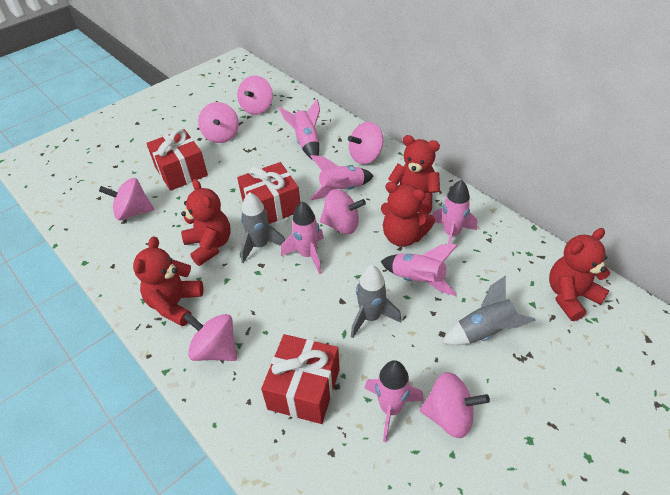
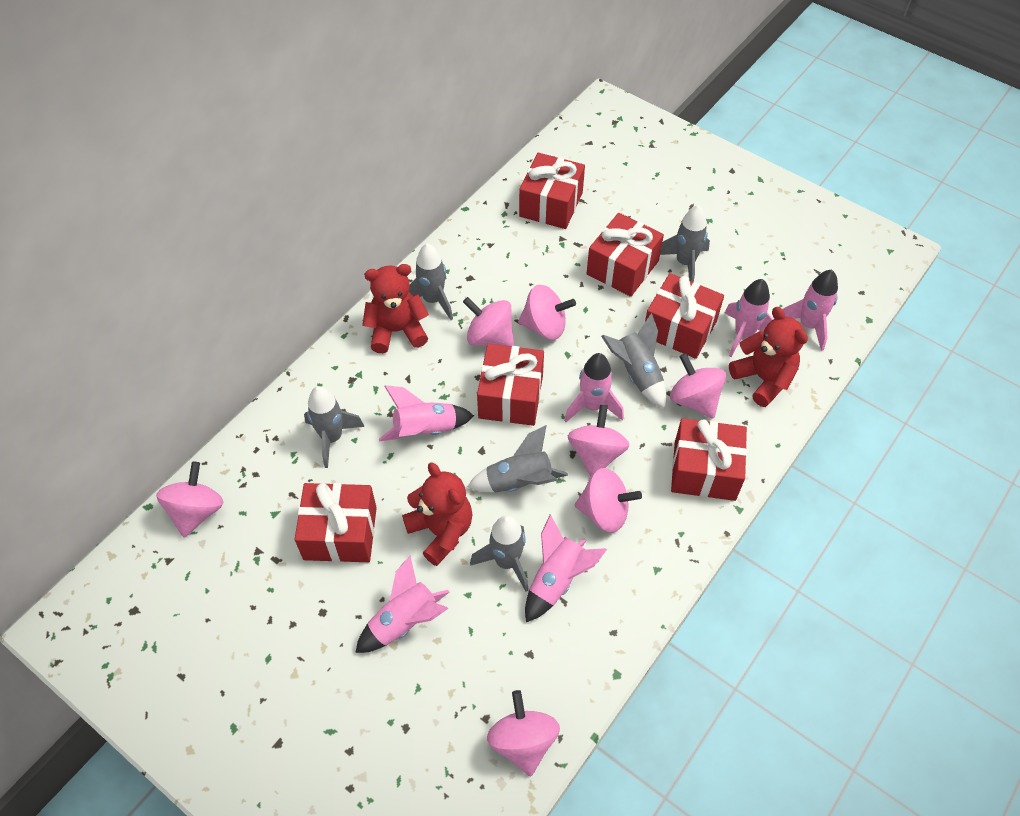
grey rocket: [241,192,285,263] [351,265,401,338] [443,275,536,345] = 3 -> [304,386,365,468] [409,243,453,320] [468,425,568,493] [470,515,529,592] [601,313,666,409] [660,205,710,282] = 6
red gift: [146,129,208,191] [237,162,300,224] [261,334,340,424] = 3 -> [295,483,377,562] [477,344,544,426] [519,153,585,229] [587,213,664,297] [645,273,724,359] [671,418,747,501] = 6
red teddy bear: [133,236,203,326] [181,179,231,266] [381,182,435,247] [388,135,440,214] [549,228,611,321] = 5 -> [362,264,429,353] [402,462,472,566] [729,307,808,407] = 3

